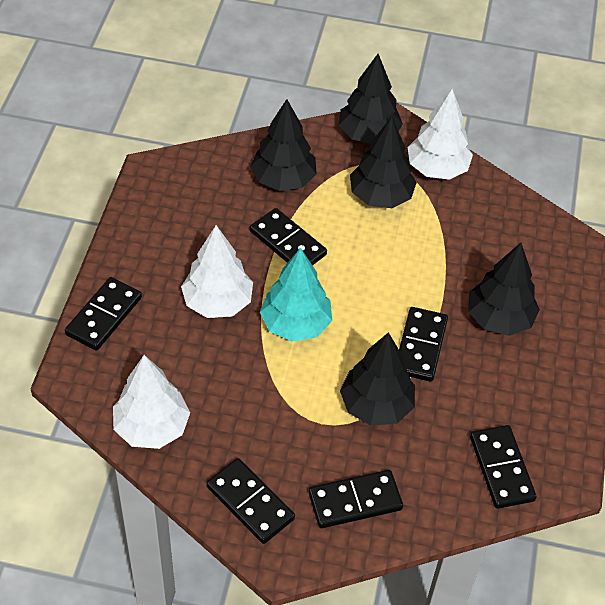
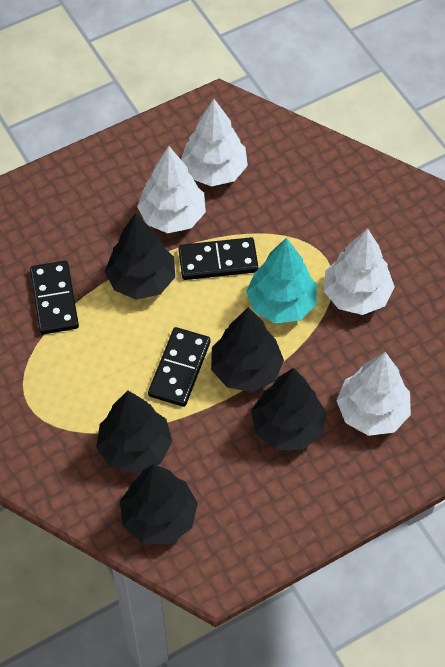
black domino: [65,277,142,351] [206,458,295,544] [250,208,327,265] [309,470,403,528] [399,307,448,382] [470,425,537,509] = 6 -> [30,261,79,335] [148,327,211,407] [178,237,258,280] = 3
white tree: [113,355,190,449] [181,225,253,318] [408,89,473,180] = 3 -> [137,146,206,233] [181,99,248,187] [324,228,395,315] [336,352,411,436] = 4

